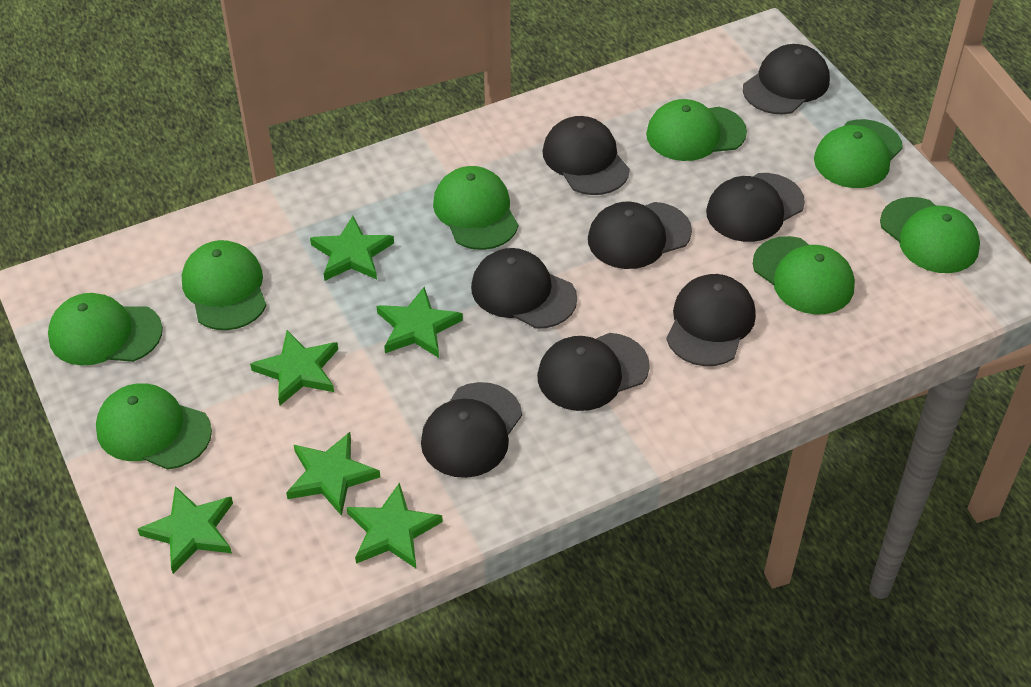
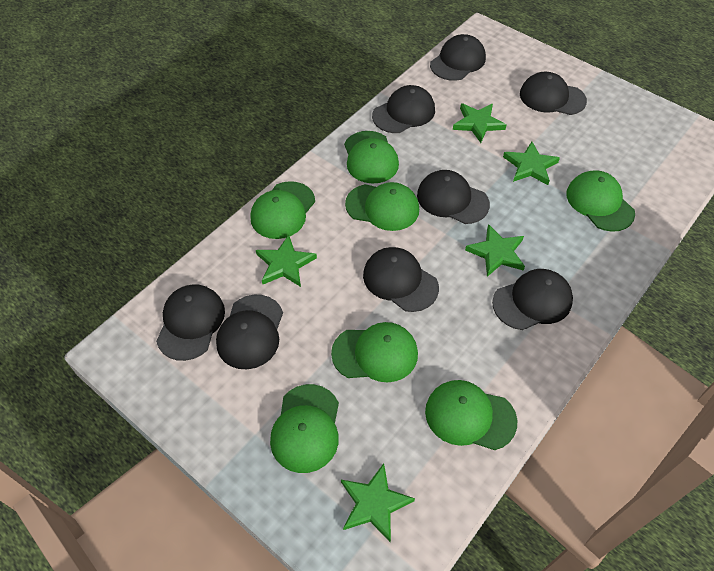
green cap: [48,293,163,366] [96,384,212,470] [182,240,266,330] [433,166,518,250] [646,99,747,161] [753,236,855,315] [814,119,903,188] [880,197,980,273] = 8 -> [250,181,315,239] [270,384,339,473] [331,322,418,382] [344,131,399,184] [345,182,419,231] [425,380,517,450] [567,170,635,232] = 7
green star: [138,486,233,574] [250,330,338,405] [286,432,380,516] [310,216,394,281] [346,482,443,568] [377,287,463,358] = 6 -> [256,235,317,287] [341,463,415,542] [453,104,506,143] [465,224,525,277] [503,141,560,185] = 5

